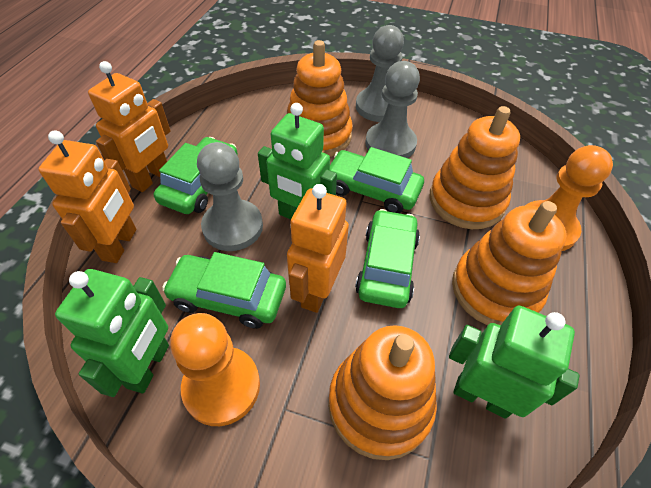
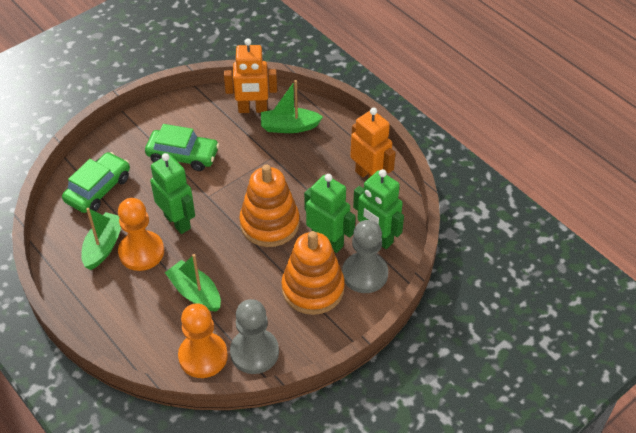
green boat: none = 0 -> [81,208,121,270] [165,254,221,312] [261,80,323,133] = 3
green car: [154,137,238,214] [162,252,286,329] [330,147,424,213] [355,209,420,308] = 4 -> [62,152,130,213] [145,124,219,171] = 2
grey pawn: [197,142,263,251] [356,25,404,122] [365,61,420,158] = 3 -> [230,299,279,374] [342,220,388,293] = 2
orange robot: [39,131,136,263] [88,61,171,192] [287,184,349,313] = 3 -> [224,38,277,113] [350,108,396,179] = 2
orange stacking toy: [287,40,353,157] [328,325,437,460] [429,106,520,229] [452,201,566,326] = 4 -> [239,164,300,247] [281,231,345,315] = 2

